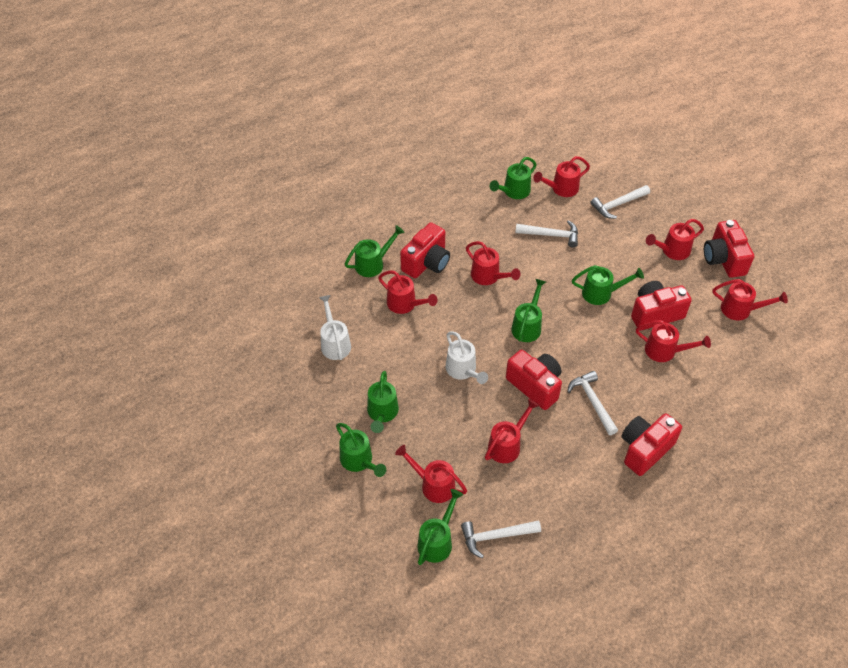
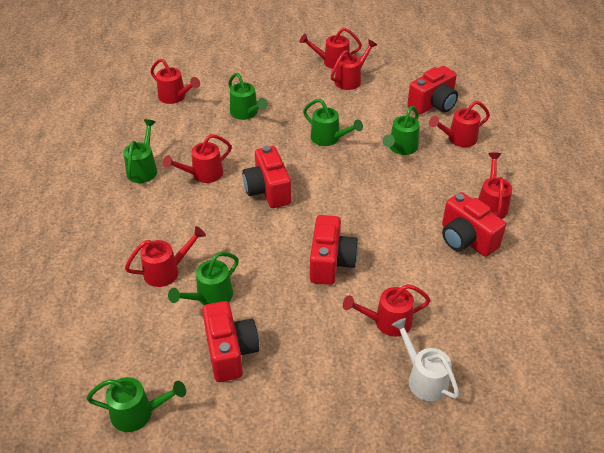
green watering can: [336,423,386,477] [345,225,405,277] [367,371,399,433] [417,489,463,565] [490,157,537,199] [511,279,546,342] [572,265,644,305] = 7 -> [86,377,186,432] [124,119,157,183] [168,252,239,305] [228,73,268,120] [303,99,363,146] [383,106,420,155] = 6
white hammer: [461,520,541,558] [515,220,578,248] [567,371,618,435] [590,185,650,219] = 4 -> none = 0
white watering can: [319,295,351,360] [446,331,488,384] = 2 -> [392,318,459,401] = 1

